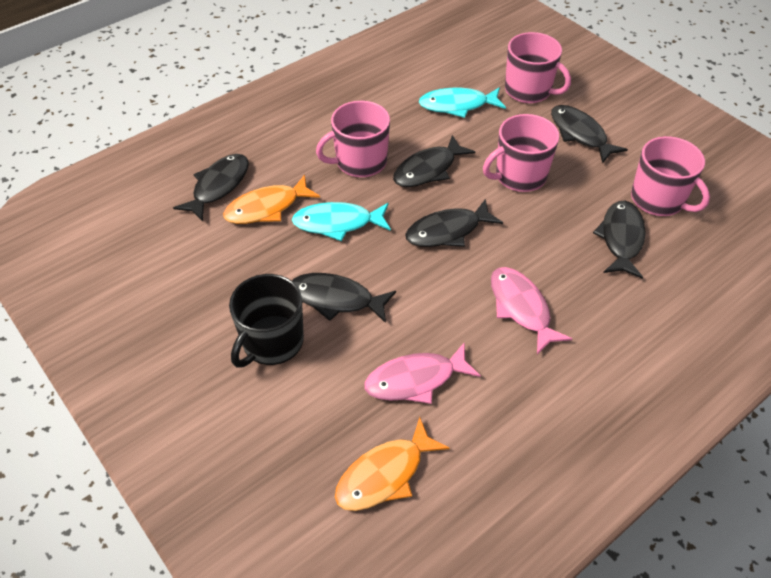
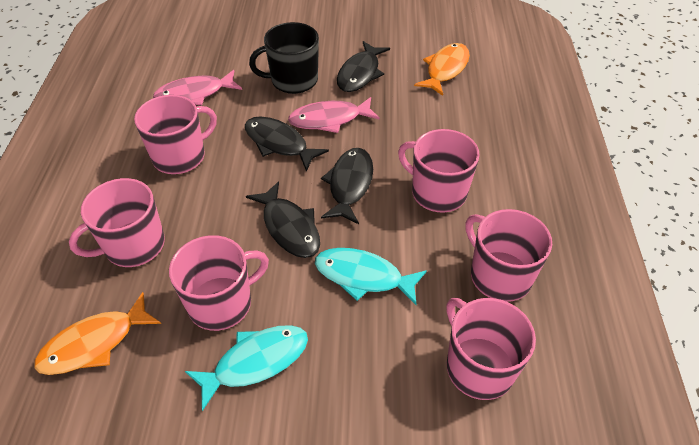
black fish: [173,154,249,222] [292,273,396,323] [393,135,475,187] [405,199,503,247] [551,105,628,164] [593,201,646,279] = 6 -> [245,116,329,171] [246,181,320,258] [321,148,373,224] [337,41,390,92] = 4
pink mug: [316,101,390,177] [483,114,559,192] [505,32,571,103] [631,136,710,216] = 4 -> [69,178,165,267] [134,95,217,174] [169,235,269,331] [398,129,480,213] [446,298,536,400] [465,209,552,302] = 6

